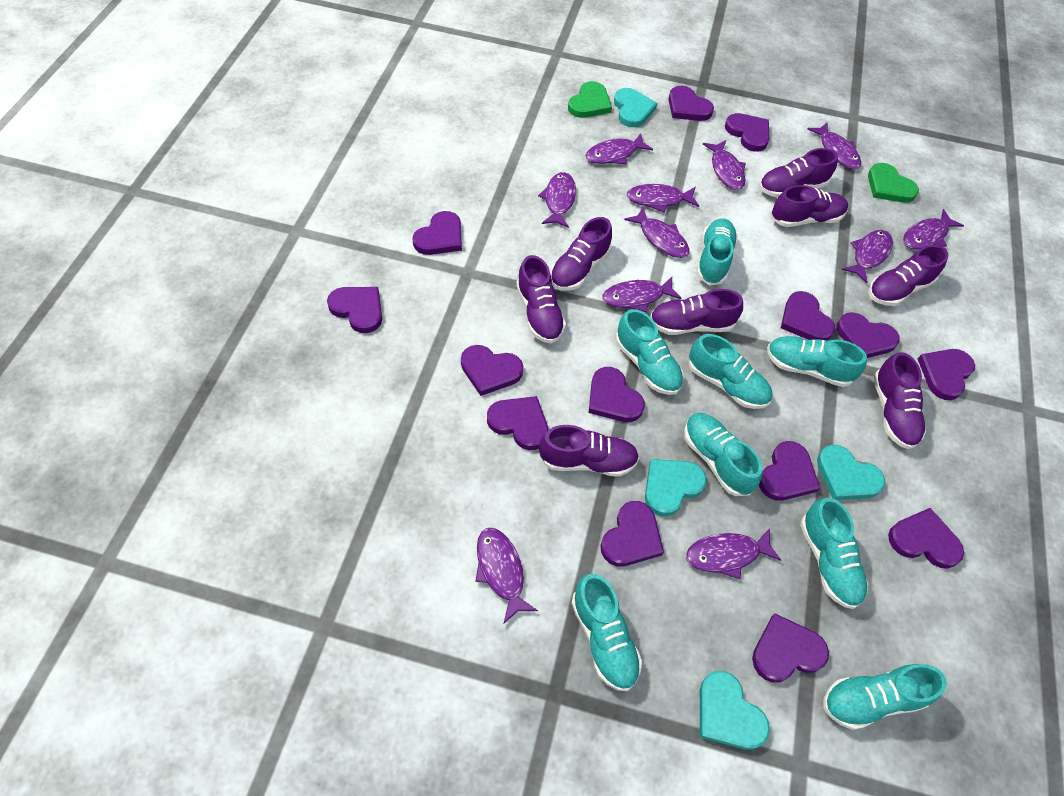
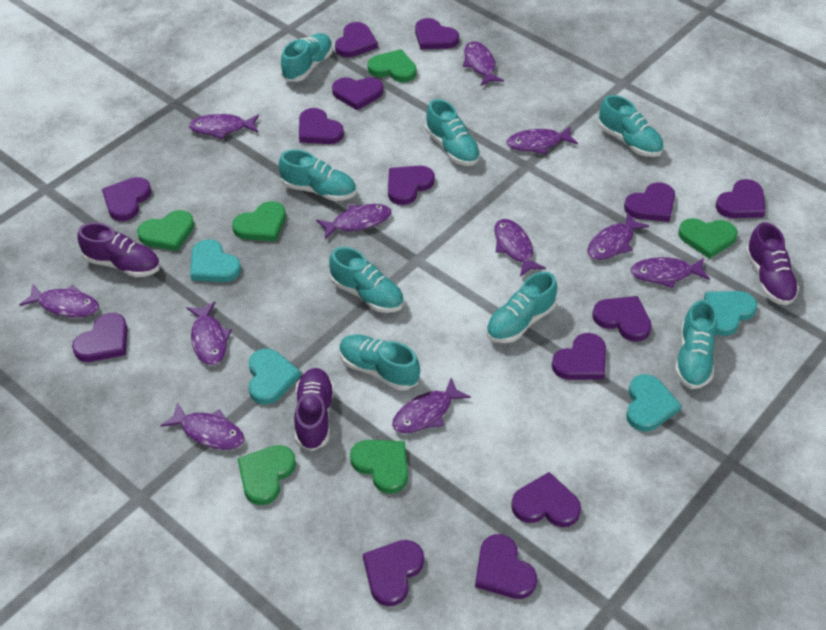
green heart: [568,81,612,118] [868,163,919,203] = 2 -> [137,210,195,251] [232,201,286,242] [237,445,296,505] [350,440,408,494] [367,49,417,82] [678,218,738,259] = 6
purple shoe: [516,255,566,344] [539,425,639,477] [550,217,612,291] [650,289,743,335] [759,148,838,198] [771,185,848,227] [868,245,949,306] [873,352,926,449] = 8 -> [77,222,160,277] [294,368,334,451] [745,222,799,305] = 3

